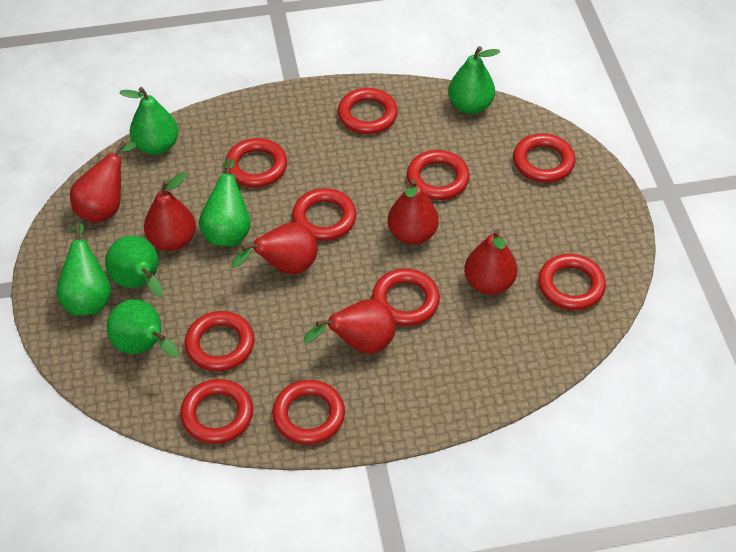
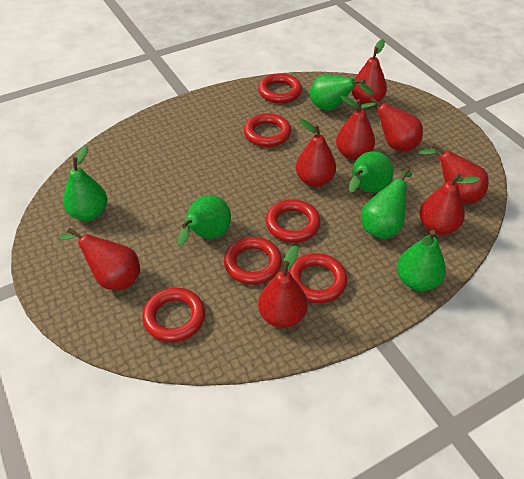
red pear: [70,141,136,223] [144,173,196,251] [232,222,318,275] [303,299,396,354] [388,179,439,245] [464,229,517,295] = 6 -> [59,228,140,290] [258,246,308,328] [296,119,336,187] [336,96,375,160] [352,39,387,105] [358,98,423,151] [419,144,489,204] [419,173,481,235] = 8
red ring: [180,379,253,444] [185,311,255,371] [225,138,287,187] [272,380,345,445] [292,188,356,241] [338,88,398,134] [372,268,440,326] [407,150,470,200] [513,133,575,183] [538,254,606,310] = 10 -> [142,287,205,342] [224,237,282,285] [244,113,291,147] [258,73,302,103] [266,199,321,243] [288,253,347,303] = 6

